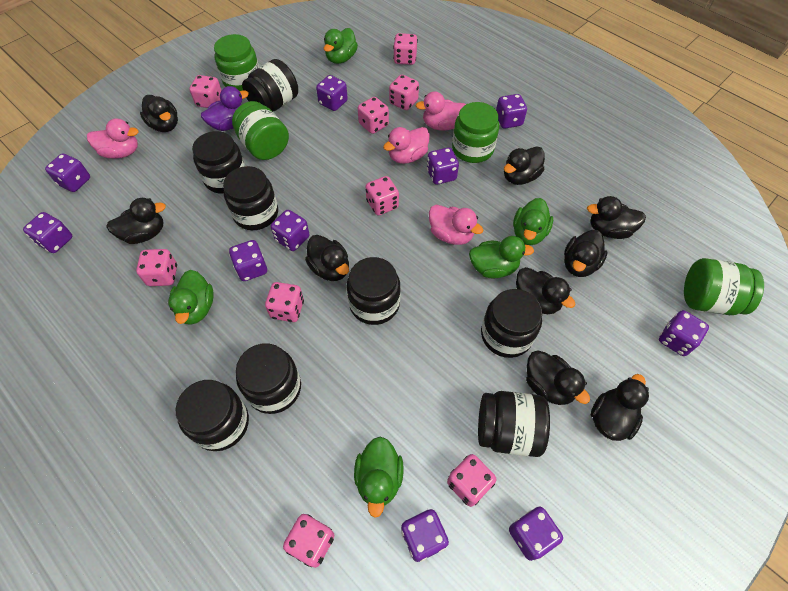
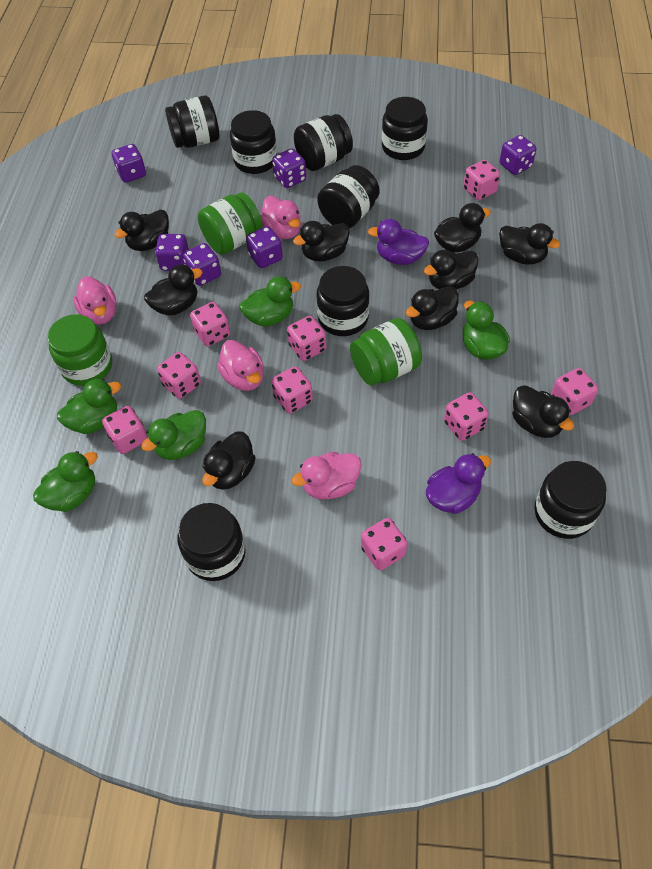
green jar: [214,34,259,91] [232,101,289,160] [452,102,499,163] [684,258,764,315] = 4 -> [48,314,112,386] [198,192,262,255] [350,318,422,386] = 3
purple dice: [23,212,72,253] [45,153,90,192] [229,240,267,281] [271,210,309,251] [316,75,348,111] [401,509,449,562] [427,147,459,185] [496,94,527,129] [509,507,563,561] [659,310,709,356] = 10 -> [112,144,146,183] [155,234,189,271] [183,243,221,286] [246,226,283,268] [272,149,306,188] [500,135,536,175] = 6
purple duck: [201,86,249,131] = 1 -> [368,219,429,265] [426,453,491,514] = 2

